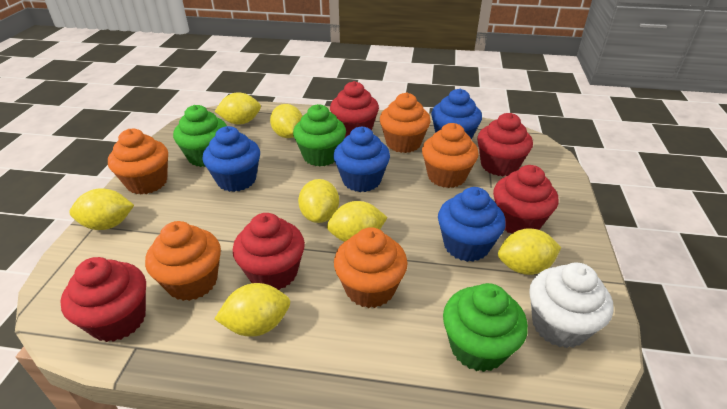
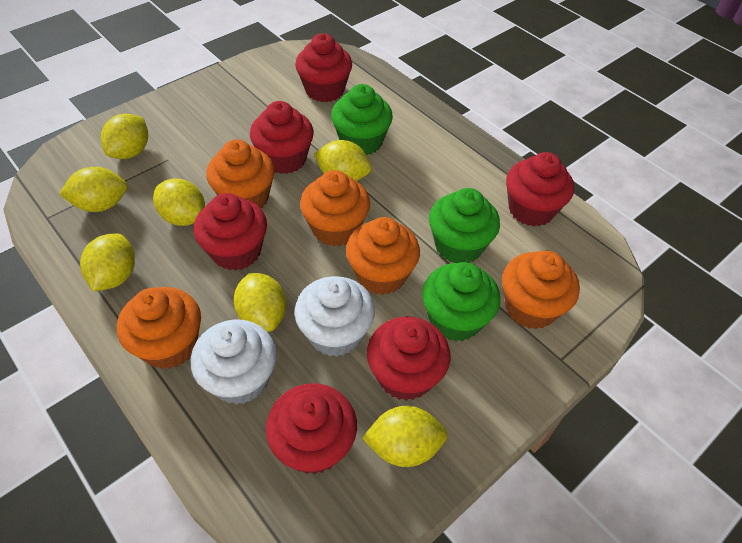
blue cupcake: [202,126,260,192] [334,127,390,192] [431,89,482,140] [438,187,506,262] = 4 -> none = 0
red cupcake: [61,257,146,342] [233,213,305,290] [330,81,379,137] [477,113,533,176] [493,165,559,234] = 5 -> [194,193,267,271] [250,101,314,174] [266,383,357,474] [295,33,352,102] [367,317,451,401] [506,152,574,227] = 6
white cupcake: [529,262,614,348] = 1 -> [191,319,277,405] [294,276,375,357] = 2

